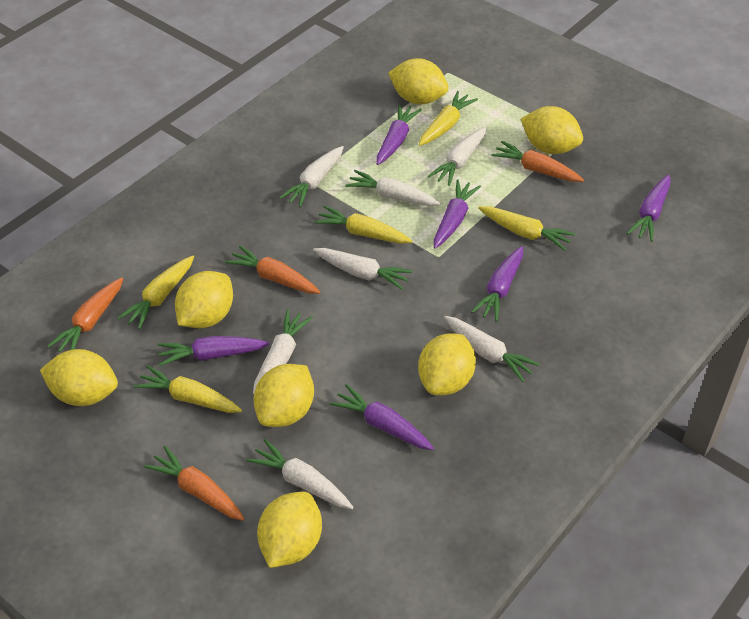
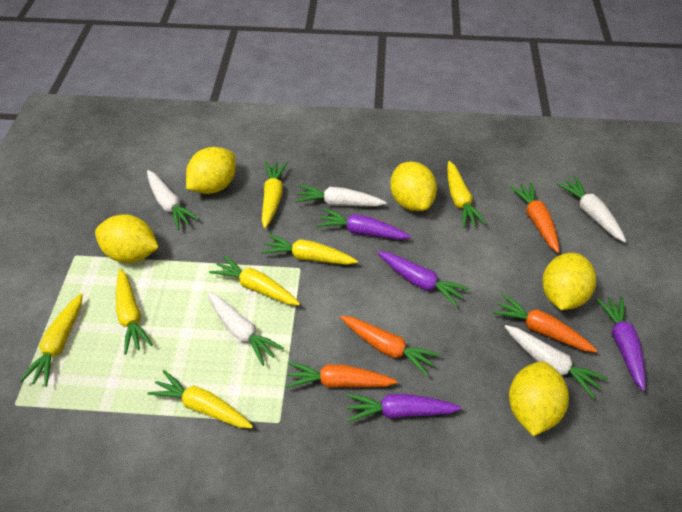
purple carrot: [158,336,270,366] [329,384,434,450] [376,104,422,165] [434,179,481,248] [471,246,523,322] [627,175,671,242] = 6 -> [316,208,411,240] [346,394,462,422] [378,251,470,307] [596,296,646,391] = 4
white carrot: [247,439,353,509] [253,309,313,394] [279,146,344,207] [313,248,413,290] [345,170,441,206] [428,127,487,186] [444,316,540,382] = 7 -> [147,170,199,230] [207,292,284,366] [295,185,387,207] [504,325,608,399] [557,176,626,242] = 5
yellow carrot: [117,256,194,329] [133,365,242,413] [314,205,412,244] [419,91,478,146] [478,206,575,251] = 5 -> [20,293,83,387] [116,269,153,355] [147,370,253,428] [209,255,300,306] [261,234,358,265] [262,162,288,229] [447,161,487,228] = 7
yellow lemon: [40,349,118,406] [175,271,233,329] [253,364,314,427] [257,492,322,568] [388,58,449,104] [418,333,476,395] [521,106,583,154] = 7 -> [95,214,159,263] [186,147,236,194] [390,162,437,211] [509,361,569,436] [543,253,596,310] = 5

